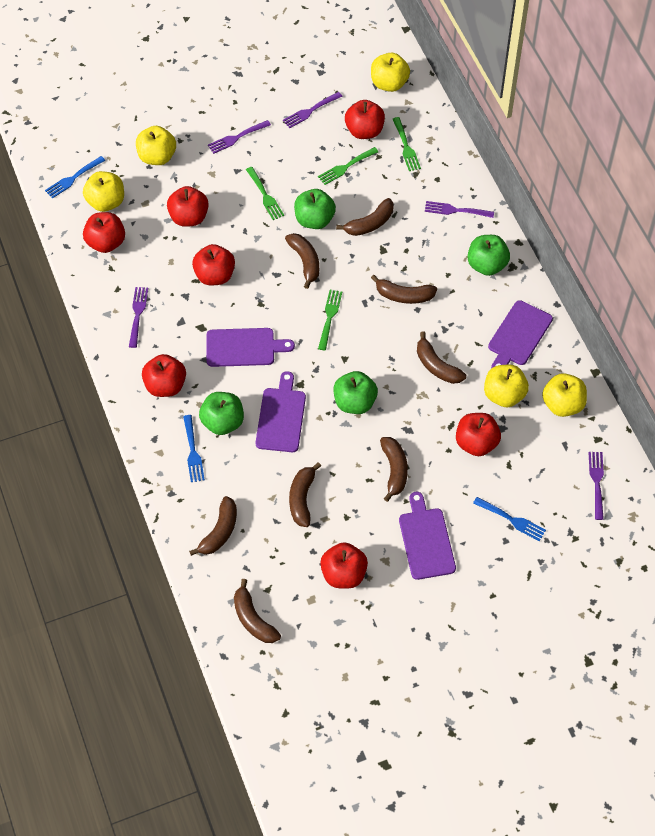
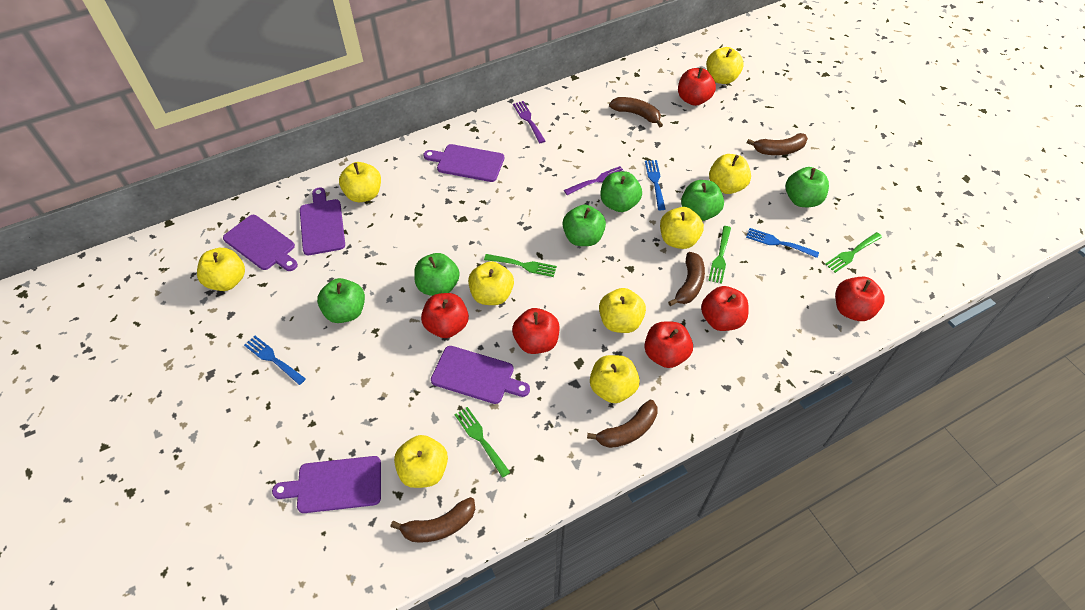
brown banana: [189,496,237,556] [234,579,281,643] [285,233,319,289] [289,462,321,527] [336,198,394,236] [371,275,437,304] [380,437,408,502] [417,331,466,384] = 8 -> [391,497,475,543] [587,400,657,448] [609,97,663,127] [668,252,705,306] [747,133,808,155] = 5
green apple: [199,392,244,435] [294,189,336,229] [333,371,378,414] [468,235,510,276] = 4 -> [317,278,365,323] [414,253,460,296] [563,205,606,246] [601,171,642,212] [681,180,724,221] [786,167,829,207] = 6
purple cutting board: [207,328,295,367] [255,371,306,452] [399,492,456,580] [488,300,553,368] = 4 -> [223,215,298,271] [272,456,381,513] [300,188,345,255] [423,144,504,182] [431,346,530,404] = 5
purple fork: [129,287,148,348] [208,120,271,154] [283,92,343,128] [425,201,494,218] [588,452,604,520] = 5 -> [513,101,545,143] [564,166,623,195] = 2
red apple: [83,212,125,253] [142,354,186,397] [167,186,209,227] [192,244,235,285] [320,542,368,589] [345,100,385,139] [456,413,501,456] = 7 -> [421,293,469,338] [512,308,560,354] [644,321,693,368] [678,67,716,106] [701,286,749,331] [835,277,885,321] = 6
yellow apple: [83,171,124,212] [136,126,176,165] [371,53,410,92] [484,365,529,408] [542,373,587,417] = 5 -> [197,248,245,291] [339,162,381,202] [394,435,448,488] [468,261,514,305] [590,355,640,403] [599,288,646,333] [660,207,704,249] [706,47,744,84] [709,154,751,194] = 9

